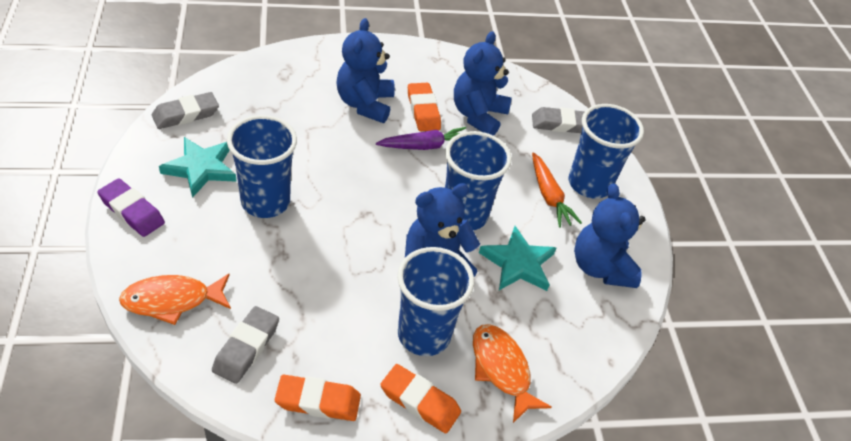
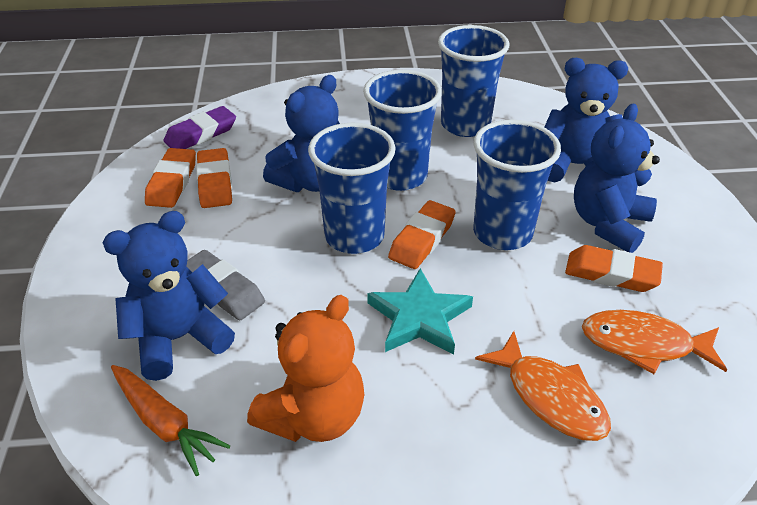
grey eraser: [152,92,219,129] [212,306,279,384] [532,107,585,133] = 3 -> [186,250,265,320] = 1
orange eraser: [275,375,361,421] [380,364,461,433] [408,83,441,131] = 3 -> [145,148,196,208] [196,148,232,208] [388,200,456,269] [565,245,663,292] = 4
orange teddy bear: none = 0 -> [247,295,364,442] = 1
purple carrot: [376,127,466,150] = 1 -> none = 0
turquoise star: [159,137,237,198] [479,226,556,291] = 2 -> [367,268,473,355] = 1

